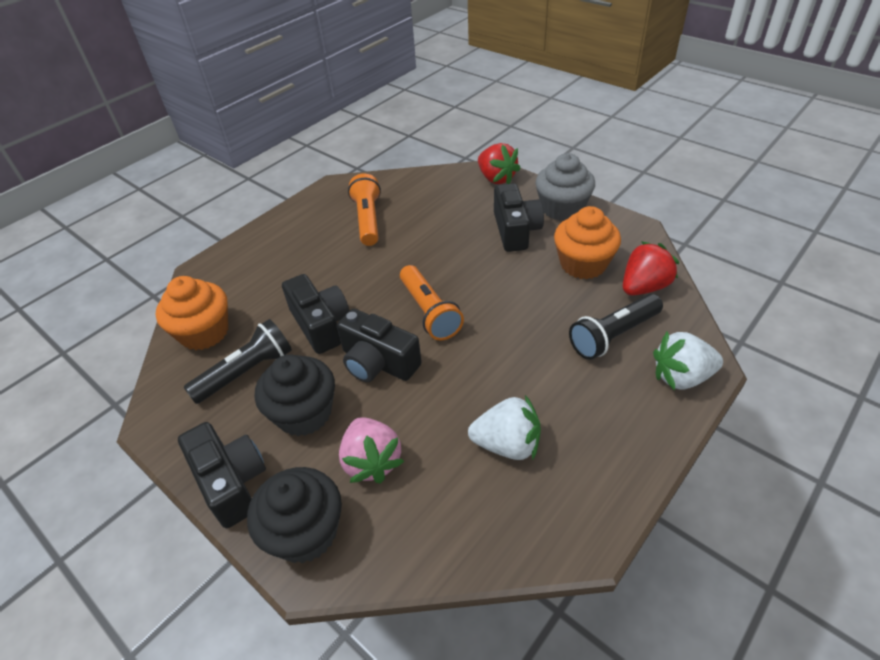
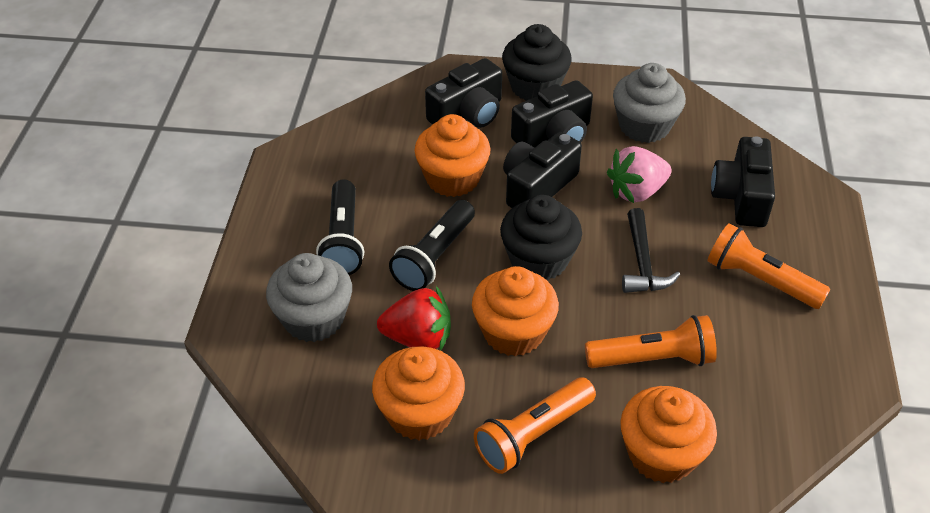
black hammer: none = 0 -> [622,208,680,293] = 1
grey cupcake: [536,153,595,221] = 1 -> [266,253,352,342] [613,63,686,143] = 2
orange cupcake: [156,276,228,350] [554,206,621,279] = 2 -> [372,346,465,440] [415,114,491,197] [472,266,559,356] [620,386,717,483] = 4
orange flashlight: [348,174,381,246] [400,265,464,341] = 2 -> [474,377,596,474] [585,315,717,368] [707,223,831,309] = 3
red strawberry: [478,143,521,184] [623,241,679,296] = 2 -> [377,286,451,351] = 1
white strawberry: [468,395,541,460] [653,332,723,391] = 2 -> none = 0

